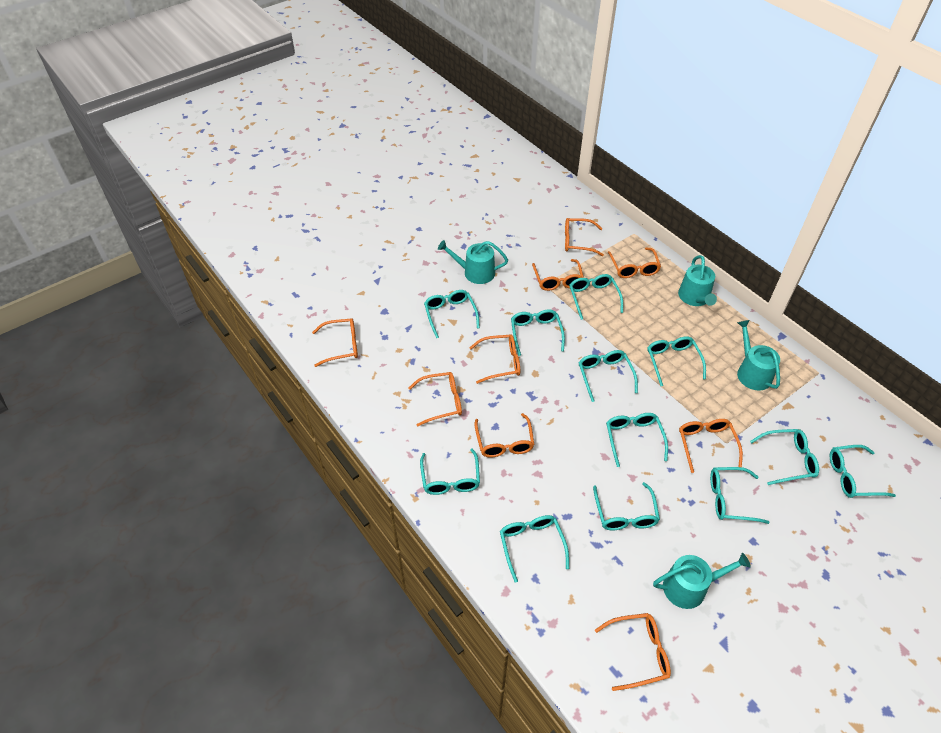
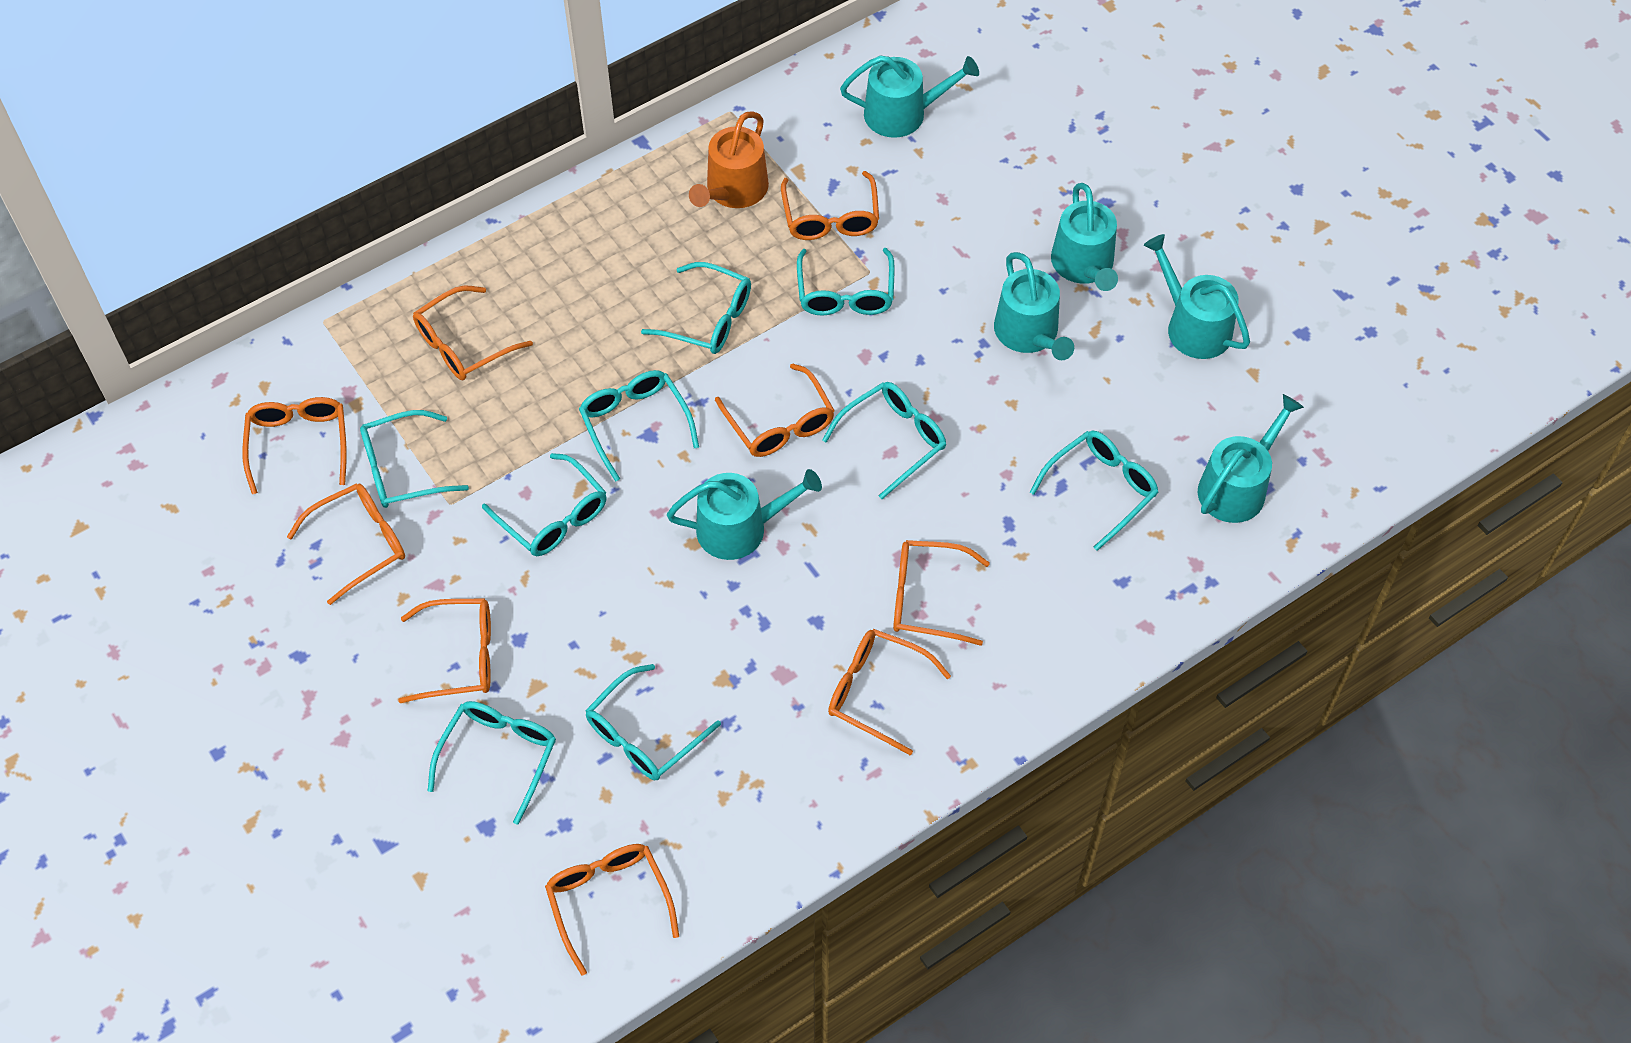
orange watering can: none = 0 -> [689,111,769,208] = 1
turquoise glasses: [420,449,480,495] [424,290,480,338] [500,515,569,583] [511,309,565,356] [569,274,623,320] [578,350,638,402] [593,482,660,530] [606,413,668,467] [647,336,706,386] [710,467,770,524] [750,429,819,485] [830,445,896,498] = 12 -> [360,410,469,508] [428,701,556,824] [482,453,607,556] [579,370,699,482] [585,664,721,780] [641,262,751,354] [797,248,895,316] [822,382,946,499] [1030,430,1159,551] = 9
turquoise watering can: [438,240,508,284] [653,553,751,609] [678,255,717,306] [737,320,780,390] = 4 -> [667,469,822,560] [840,55,979,138] [994,252,1074,360] [1051,183,1118,291] [1144,234,1250,359] [1198,394,1304,523] = 6

